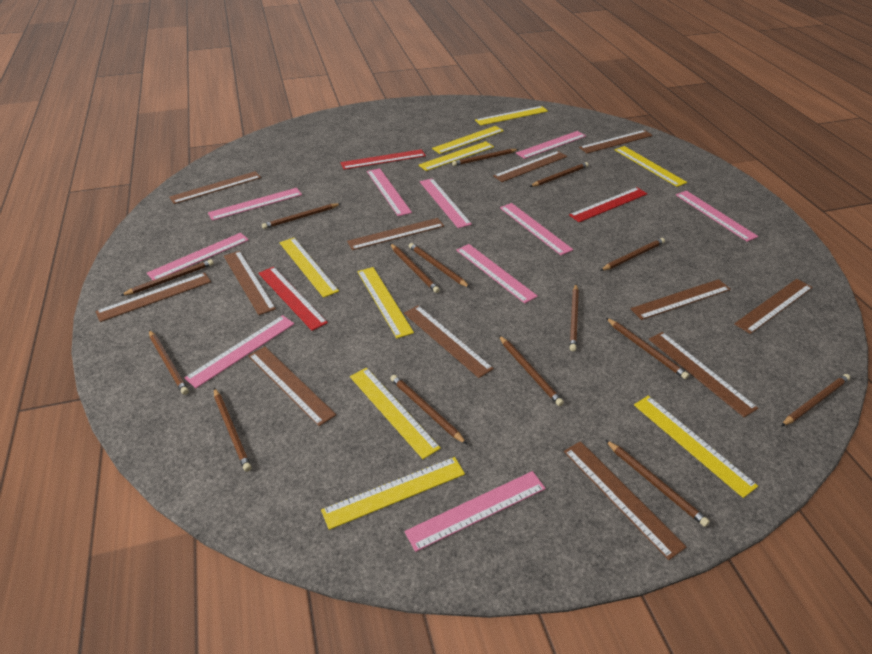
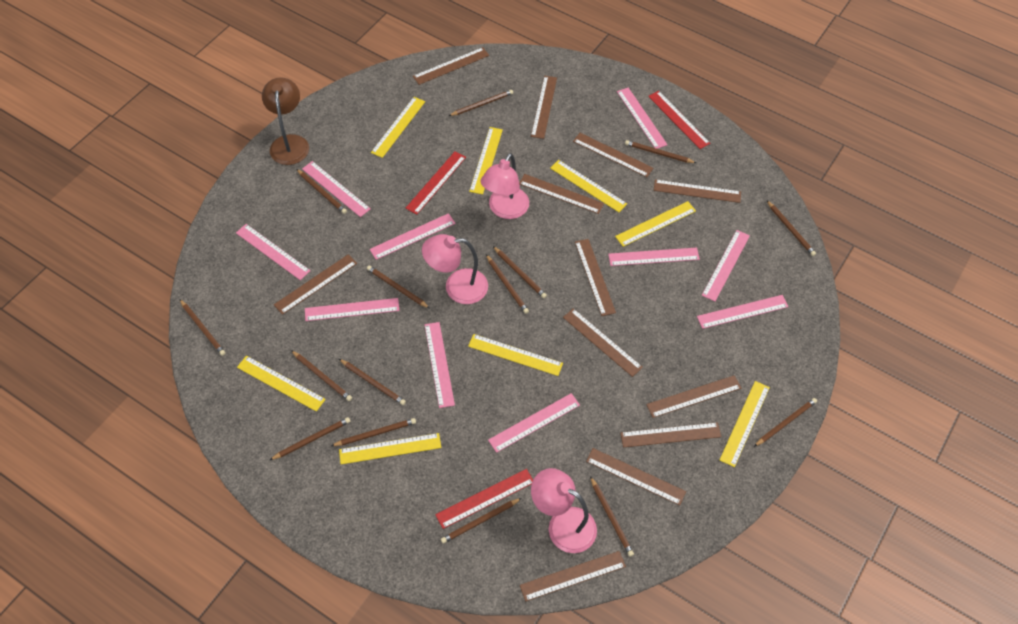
brown lamp: none = 0 -> [262,77,309,165] = 1
pink lamp: none = 0 -> [422,234,488,304] [481,153,529,219] [531,468,597,553] = 3
yellow ruler: [279,238,339,298] [321,457,465,530] [350,368,441,459] [357,267,414,338] [418,141,494,171] [432,126,504,154] [475,106,548,126] [615,146,687,187] [634,396,758,498] = 9 -> [237,356,326,412] [339,433,441,464] [371,97,425,158] [468,334,563,376] [469,127,503,194] [550,160,627,212] [615,201,696,247] [720,381,770,467] = 8

